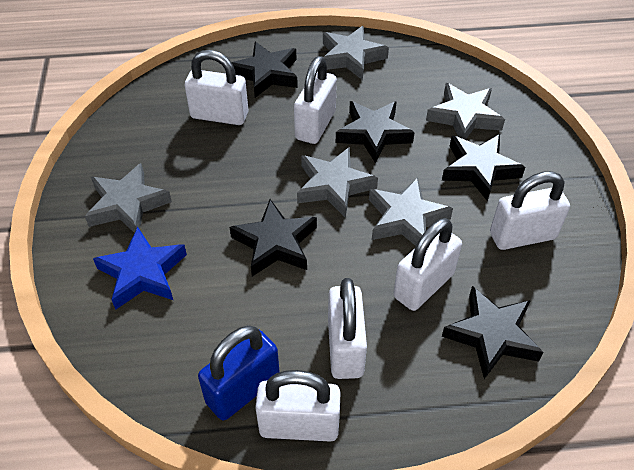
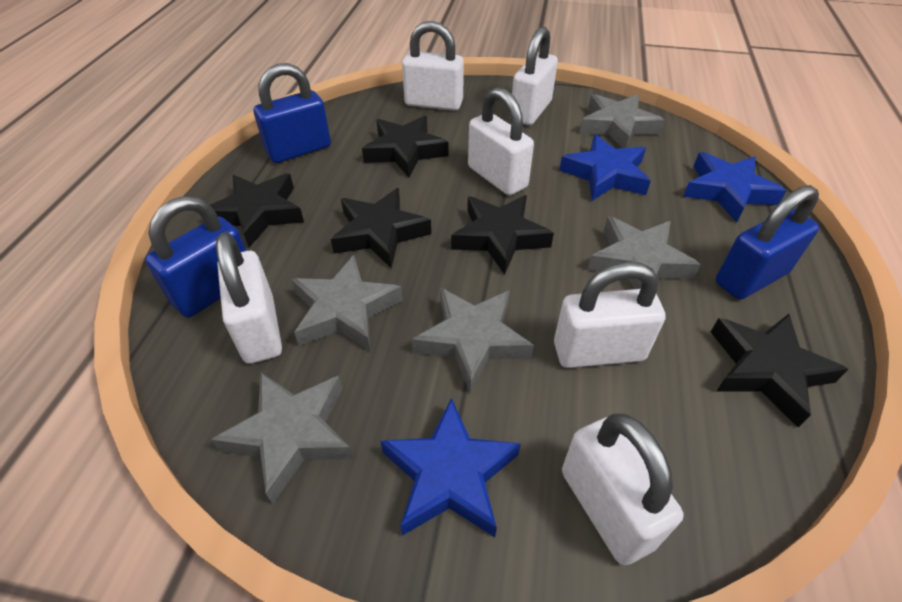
blue padlock: [198,326,280,420] = 1 -> [145,196,246,318] [254,63,331,163] [716,185,819,300] = 3
blue star: [93,227,187,310] = 1 -> [380,398,521,537] [559,135,651,201] [683,152,786,223] = 3

